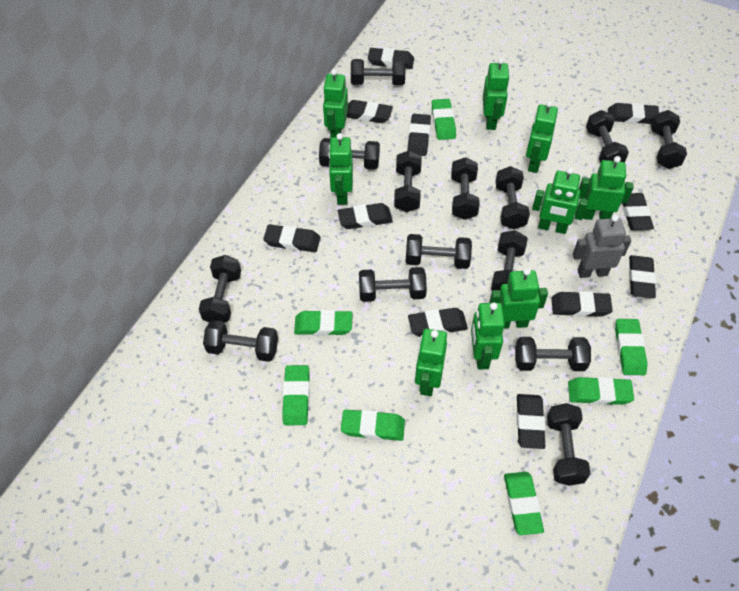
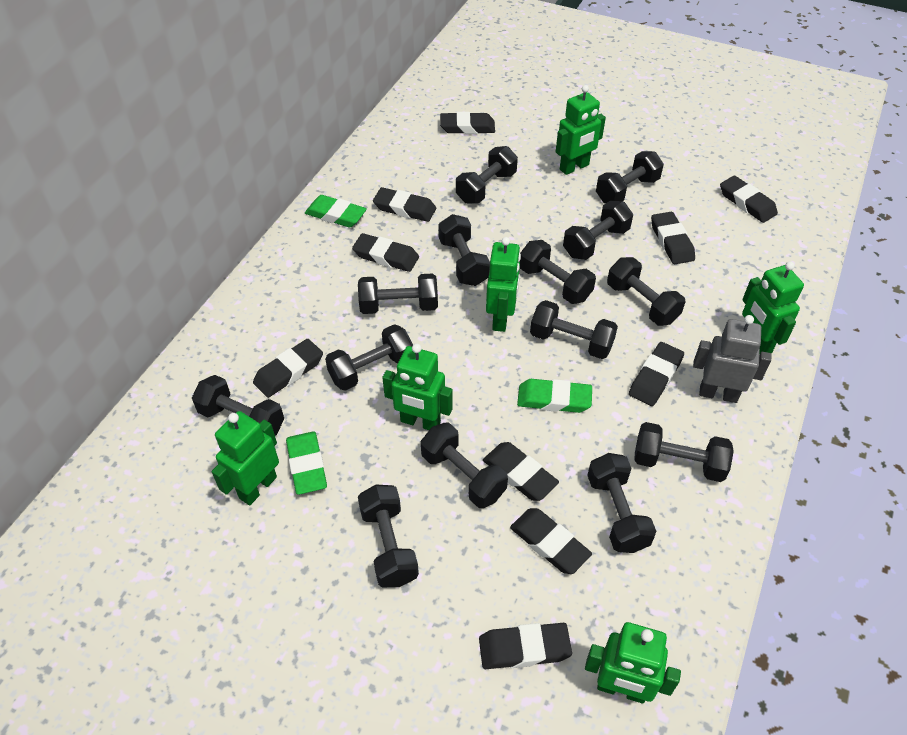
black eraser: [263,224,320,252] [338,203,393,229] [347,100,393,123] [368,48,414,69] [407,114,431,156] [408,308,468,337] [516,394,546,449] [551,291,613,317] [608,103,659,124] [622,193,654,230] [629,255,656,298] = 11 -> [253,339,323,398] [352,233,419,272] [373,187,436,222] [440,112,495,134] [479,623,572,669] [483,442,559,501] [510,508,592,574] [629,342,684,406] [651,212,695,264] [720,176,778,223] = 10
green eraser: [282,365,310,425] [294,310,352,336] [341,409,405,441] [432,99,456,140] [504,472,544,535] [568,377,634,405] [615,319,648,375] = 7 -> [286,431,327,495] [305,195,367,228] [517,379,592,413] = 3
green robot: [323,69,348,138] [328,133,353,205] [415,329,447,396] [471,302,505,369] [483,58,510,130] [489,268,548,328] [526,101,558,173] [532,168,588,234] [579,156,634,220] = 9 -> [212,411,279,506] [382,344,453,430] [486,237,521,332] [556,85,606,175] [585,622,681,704] [742,261,804,355] = 6

